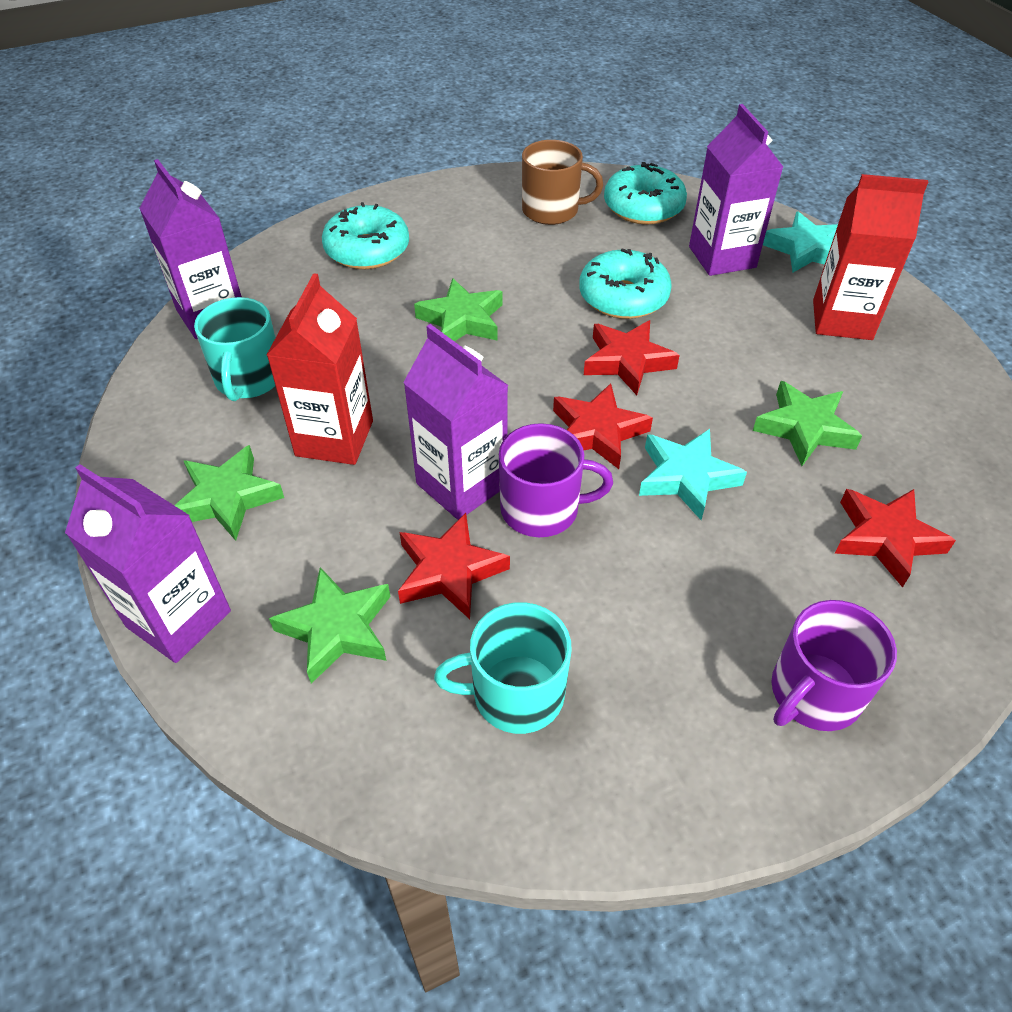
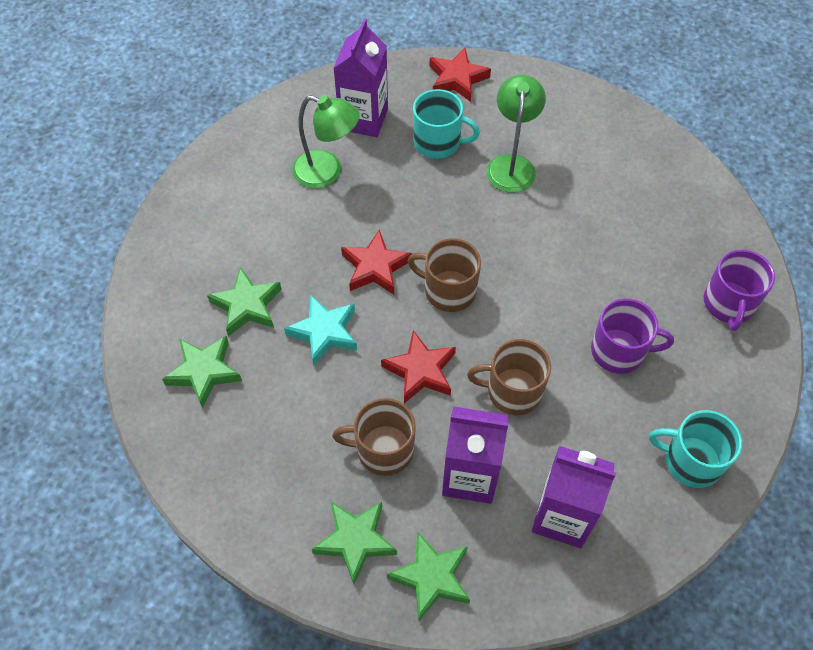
brown mug: [522,140,603,225] = 1 -> [332,398,416,476] [408,238,481,312] [467,339,551,415] = 3
green lamp: none = 0 -> [292,95,360,189] [486,75,546,193] = 2
purple carton: [65,464,231,663] [139,159,242,339] [403,324,509,520] [689,104,783,276] = 4 -> [333,19,388,137] [442,406,509,504] [532,446,616,548] = 3
red carton: [267,273,373,465] [813,174,928,340] = 2 -> none = 0
red star: [398,513,510,619] [553,383,653,469] [584,320,680,395] [835,489,956,588] = 4 -> [341,229,412,294] [381,330,456,403] [429,48,491,102] = 3
turquoise donut: [322,202,409,269] [579,248,672,319] [604,162,687,225] = 3 -> none = 0
turquoise star: [639,429,747,520] [763,212,838,272] = 2 -> [284,294,357,365] = 1

